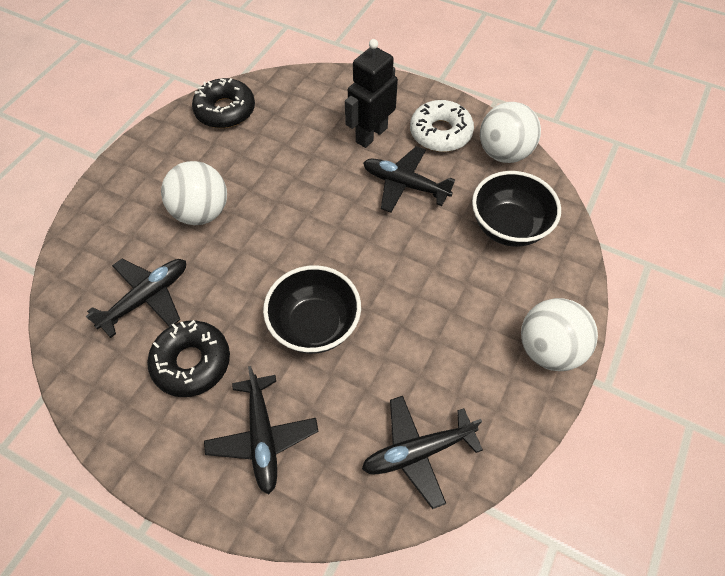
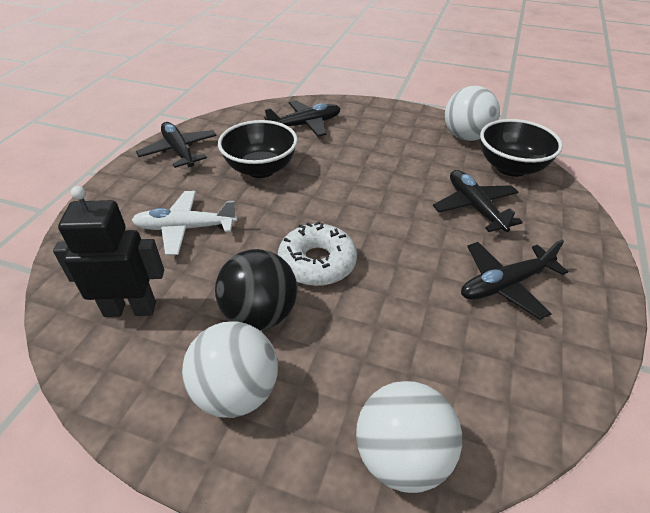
black ball: none = 0 -> [215,249,297,330] = 1
black donut: [147,320,230,397] [192,78,255,128] = 2 -> none = 0
white plane: none = 0 -> [132,191,238,255] = 1

